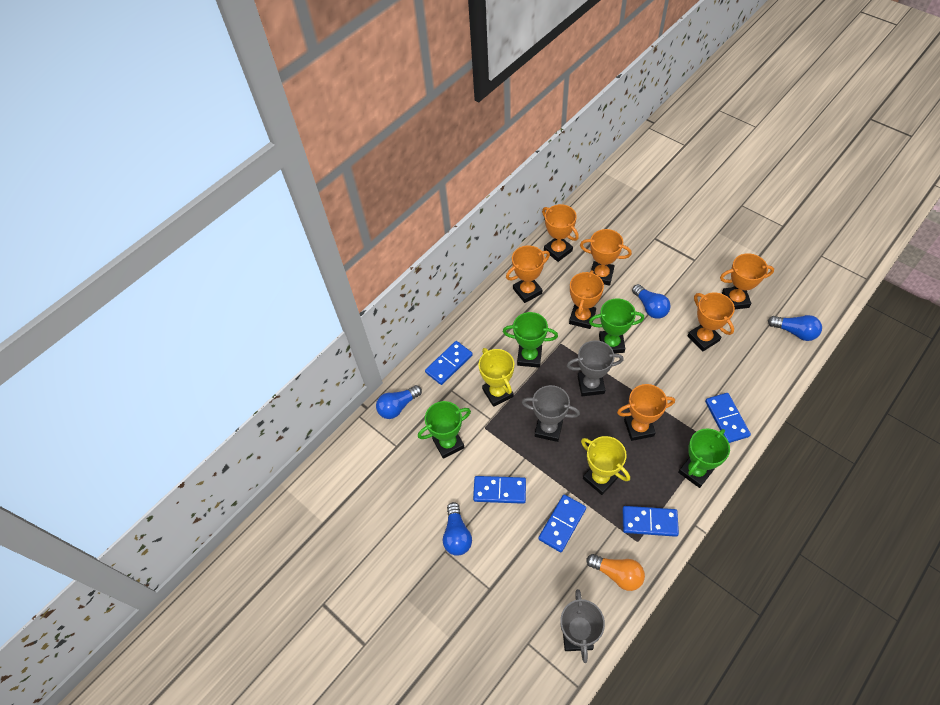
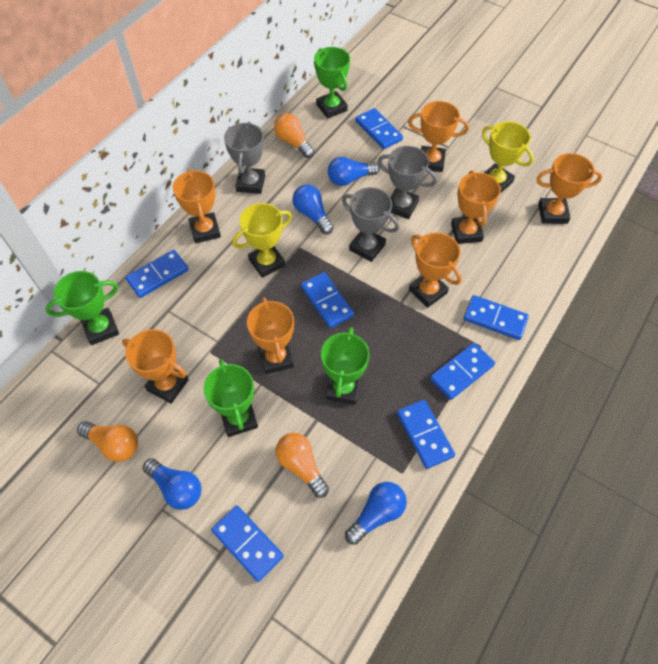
blue domino: [425,341,473,385] [473,476,526,504] [538,495,586,552] [623,506,679,537] [705,393,751,443] = 5 -> [125,250,189,298] [211,505,284,582] [301,272,354,328] [355,108,403,149] [397,400,455,469] [430,343,495,400] [463,295,529,340] = 7
orange light bulb: [586,554,645,591] = 1 -> [77,421,138,462] [274,113,315,158] [275,433,329,498] = 3

